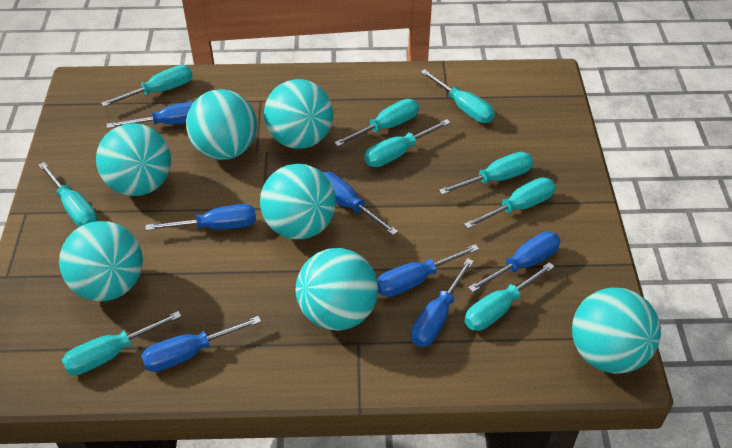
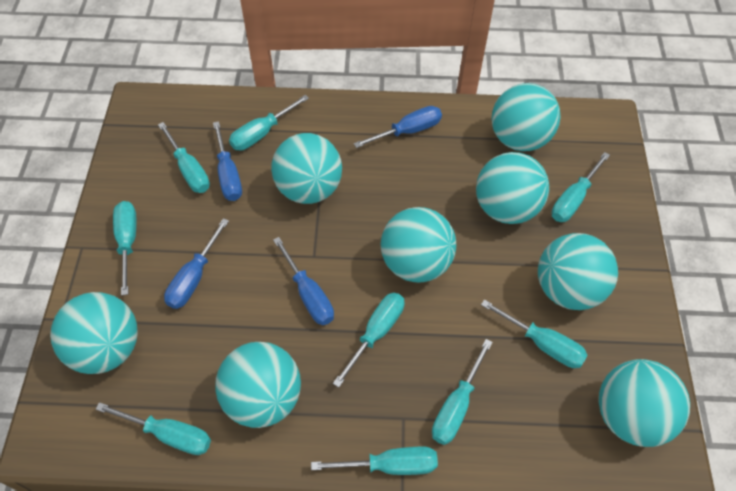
blue screwdriver: [107,101,194,129] [141,316,261,372] [146,204,256,231] [322,172,398,236] [377,244,479,297] [411,258,474,347] [468,232,561,293] = 7 -> [164,218,229,309] [213,121,242,201] [273,237,334,325] [354,106,442,148] = 4
turquoise ball: [59,221,143,301] [96,123,171,196] [186,89,257,160] [260,164,336,239] [264,79,333,149] [296,248,378,331] [572,288,661,374] = 7 -> [50,292,138,374] [215,342,301,428] [271,133,342,204] [381,207,456,283] [476,152,549,224] [492,83,561,151] [538,233,618,310] [599,359,690,447] = 8

